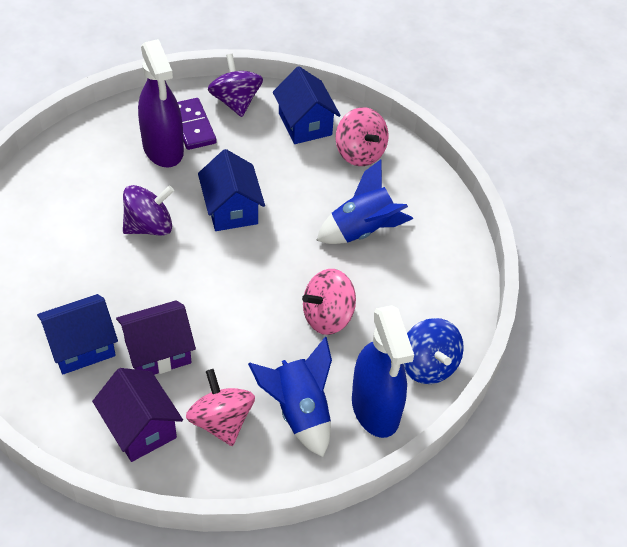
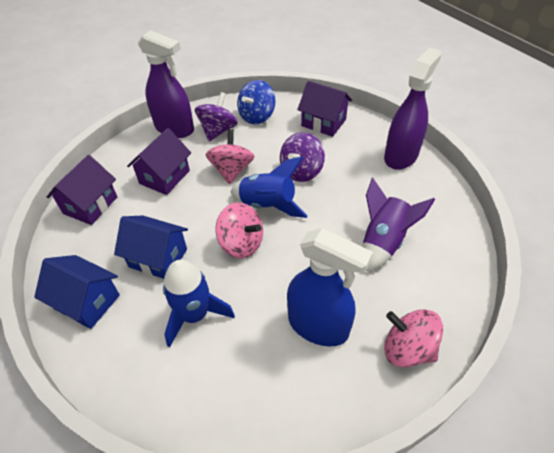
blue house: [37,294,118,374] [198,149,265,231] [273,66,341,144] = 3 -> [34,255,120,329] [114,216,188,279] = 2
purple domino: [177,98,217,150] = 1 -> none = 0
purple house: [92,368,183,462] [116,300,196,375] = 2 -> [47,155,117,225] [127,128,191,195] [297,81,352,137] = 3
purple rocket: none = 0 -> [362,178,435,272] = 1
purple spray bottle: [138,39,184,168] = 1 -> [138,30,194,138] [384,47,442,170] = 2

